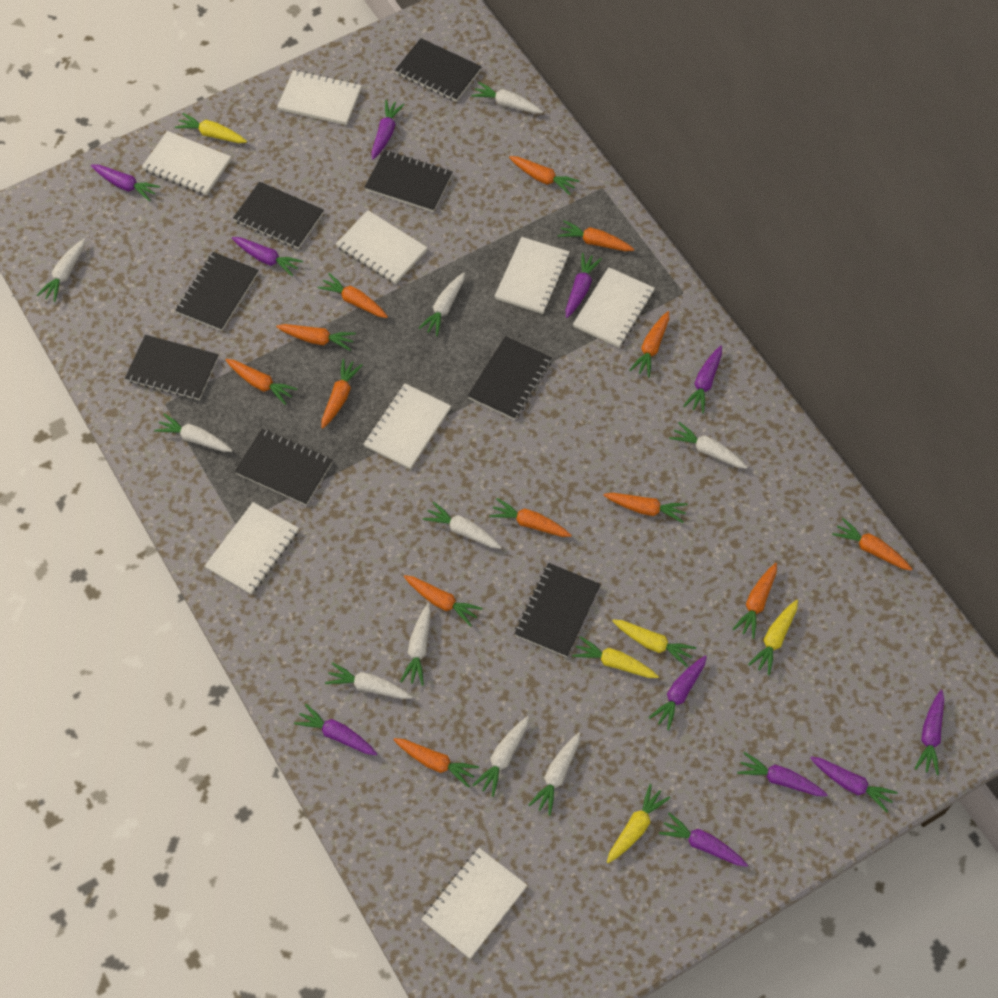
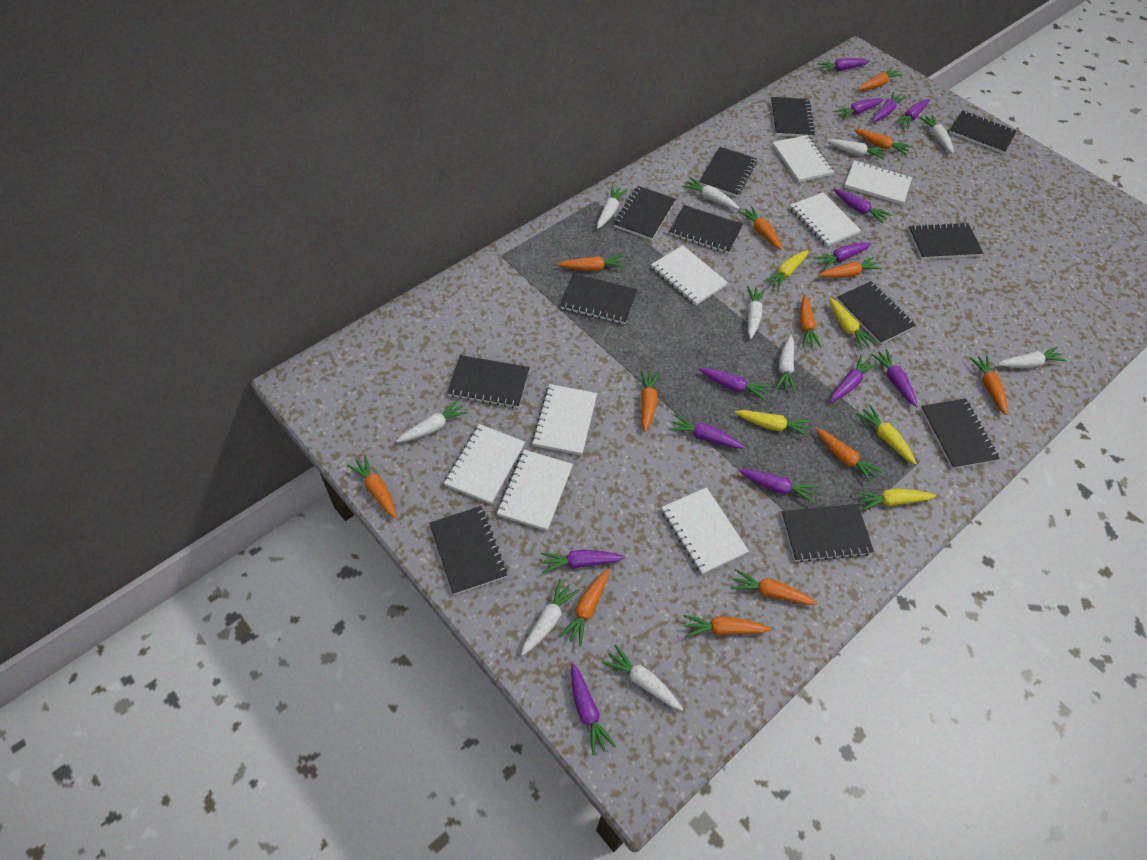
black notebook: [125,335,219,400] [175,252,259,331] [233,181,324,249] [234,429,333,505] [364,150,453,212] [395,38,482,102] [468,336,552,420] [514,563,601,657] = 8 -> [429,506,507,595] [447,355,530,408] [560,274,637,324] [614,186,676,240] [670,205,743,254] [699,147,757,197] [771,97,815,137] [781,504,874,562] [837,281,916,344] [908,222,983,259] [920,399,1000,469] [949,110,1017,154] = 12
purple carrot: [91,164,160,201] [232,237,303,277] [294,704,377,755] [371,100,405,160] [566,253,602,318] [649,655,707,730] [659,813,748,867] [683,346,722,414] [737,752,828,796] [810,756,898,812] [915,690,944,775] = 11 -> [540,550,625,573] [571,663,616,756] [669,414,744,448] [699,368,771,401] [739,469,818,503] [814,243,872,270] [817,58,870,72] [830,354,878,402] [833,188,891,223] [835,98,884,120] [871,349,918,407] [873,92,907,122] [894,99,929,129] = 13

